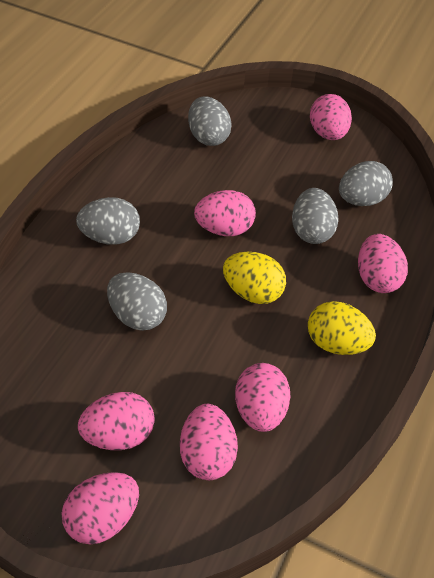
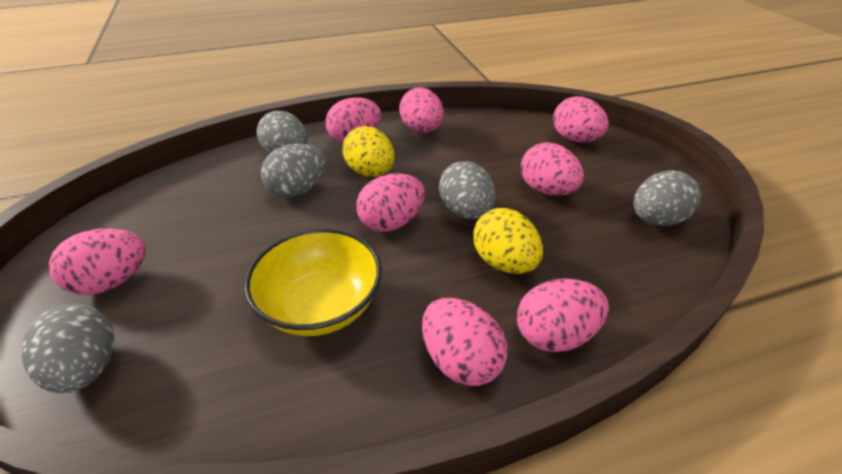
pink egg: [61,472,139,544] [78,392,155,450] [180,404,238,480] [194,190,256,236] [235,363,291,432] [310,94,352,140] [358,234,408,293] = 7 -> [49,228,146,295] [326,98,381,143] [356,173,425,232] [399,88,444,133] [422,298,507,386] [517,279,609,352] [521,142,584,196] [553,96,609,142] = 8
yellow bowl: none = 0 -> [244,228,382,336] = 1

